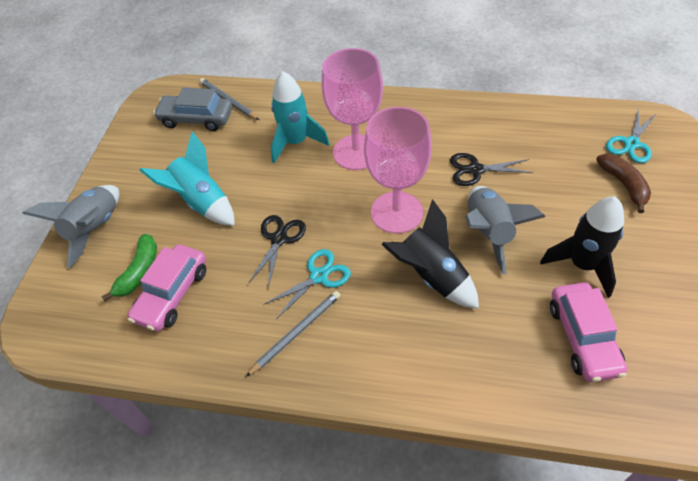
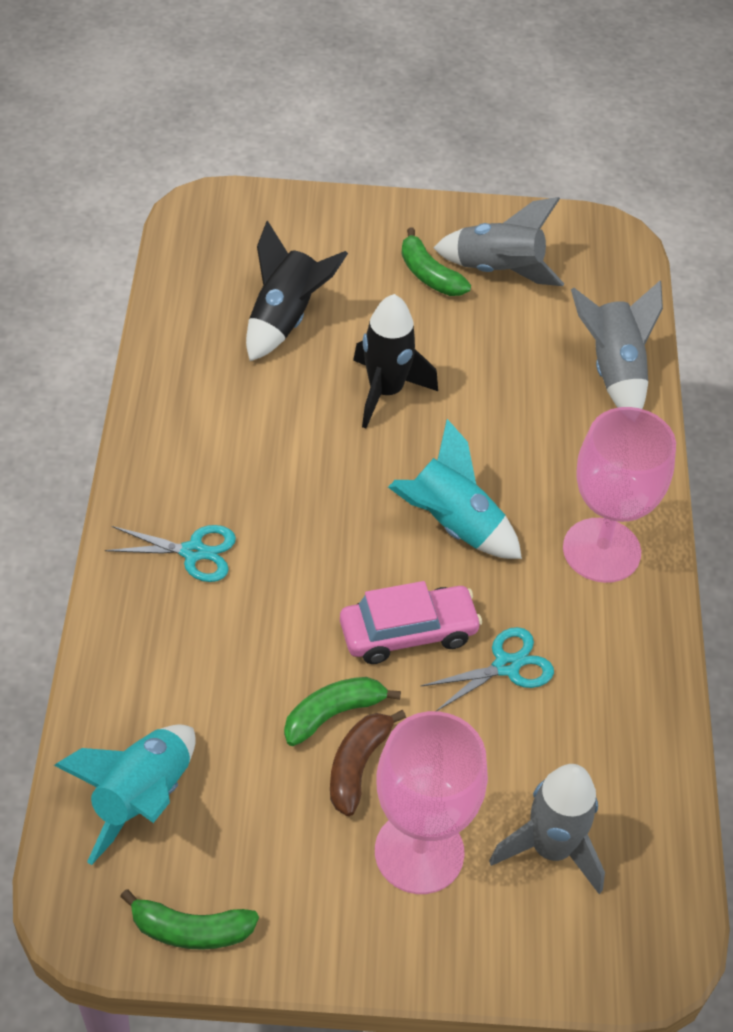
black scissors: [248,215,306,287] [450,153,533,186] = 2 -> none = 0
green banana: [101,234,157,301] = 1 -> [120,889,259,950] [284,677,401,746] [401,227,471,296] = 3
grey car: [153,87,232,131] = 1 -> none = 0
grey pencil: [200,78,259,120] [246,291,341,377] = 2 -> none = 0
grey rocket: [22,185,119,268] [465,186,545,275] = 2 -> [434,197,564,286] [489,764,605,894] [571,281,663,409] = 3
pink car: [128,244,206,331] [550,282,627,382] = 2 -> [340,581,482,664] = 1

